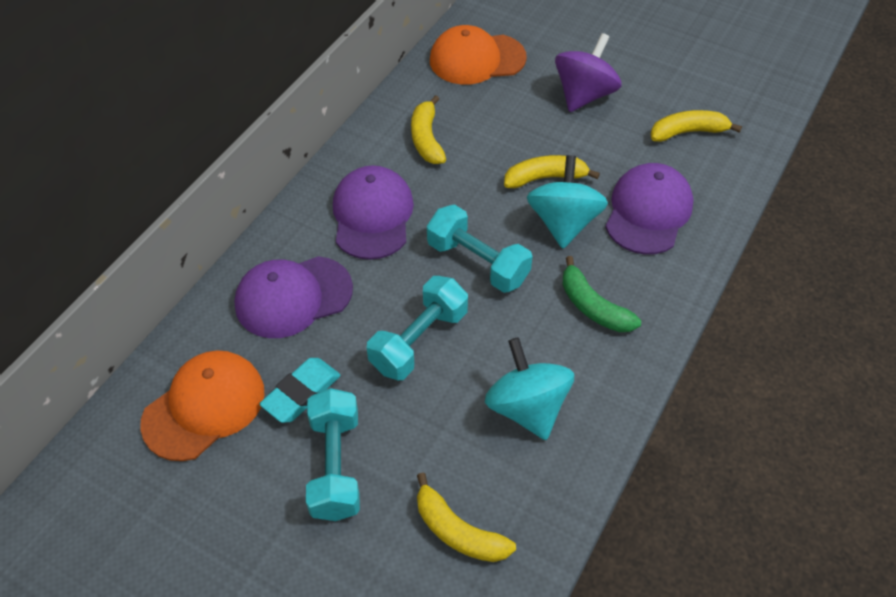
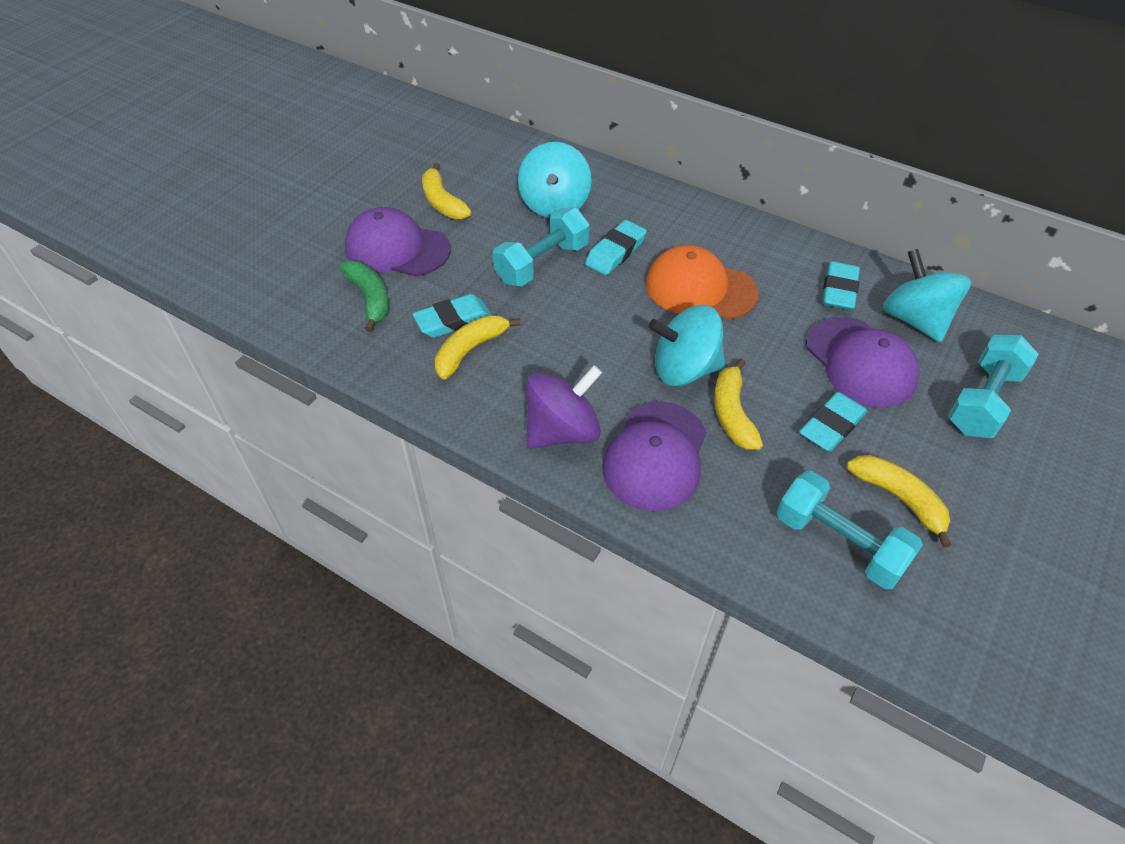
orange cap: [140,350,265,461] [430,25,527,85] = 2 -> [646,245,759,320] = 1
turquoise eraser: [259,358,341,423] = 1 -> [413,294,491,338] [585,220,647,275] [799,392,867,452] [822,261,860,310] = 4
turquoise spinning top: [485,337,574,440] [527,155,608,249] = 2 -> [518,142,592,218] [648,305,725,386] [883,249,971,342] = 3

